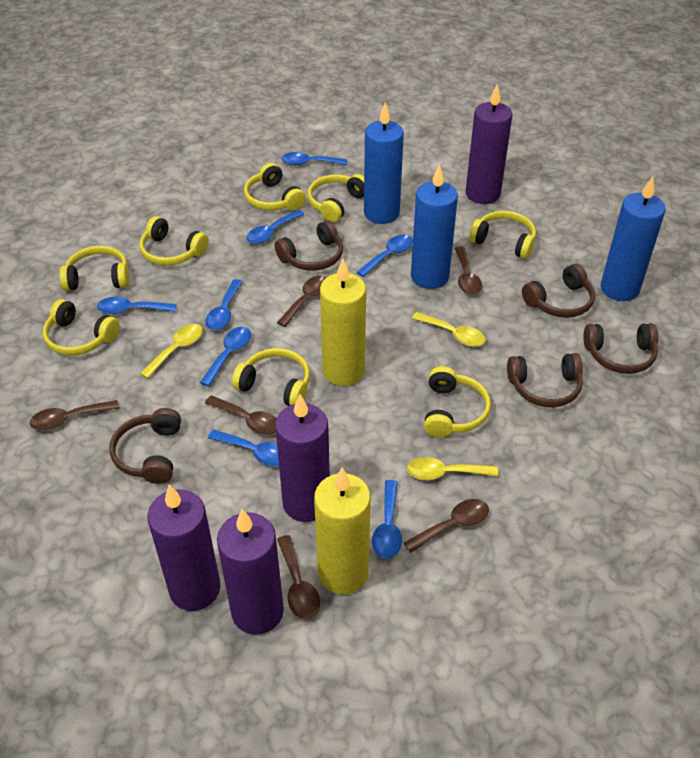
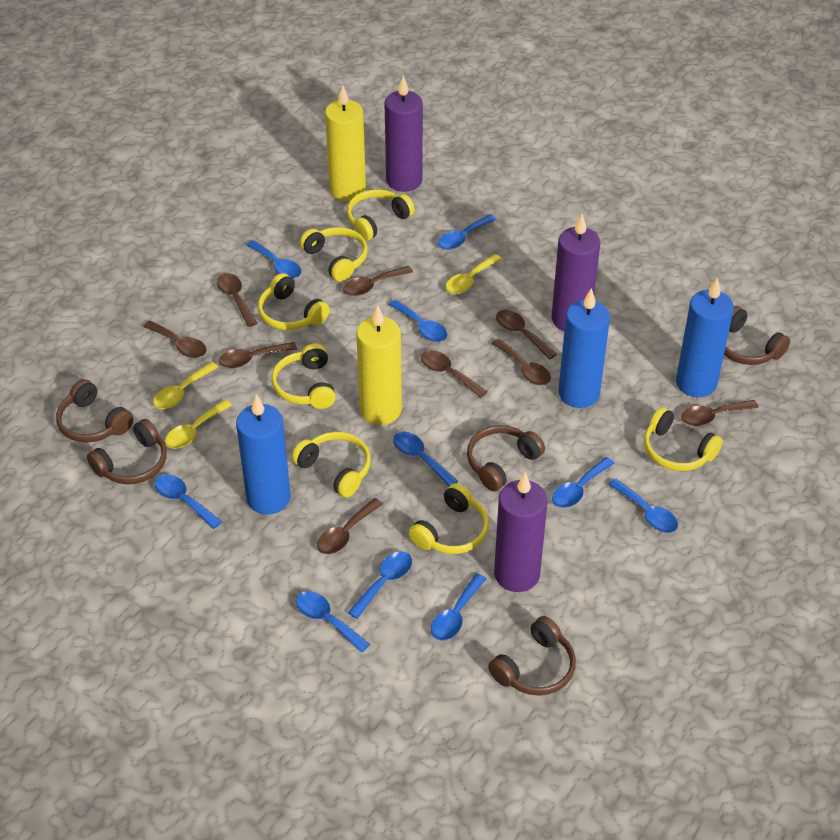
blue spoon: [97,297,177,314] [200,327,251,387] [205,279,243,330] [208,430,279,466] [246,210,304,244] [281,152,348,165] [357,235,413,277] [372,480,402,559] = 8 -> [155,474,222,529] [246,240,301,279] [296,591,370,653] [348,551,412,619] [389,299,448,342] [393,431,458,486] [431,573,487,641] [438,214,497,250] [552,457,614,508] [608,479,678,533] = 10
brown spoon: [30,400,119,430] [205,396,277,435] [277,276,326,327] [277,535,320,620] [404,499,489,553] [455,246,482,295] = 6 -> [143,321,207,358] [217,273,257,327] [218,342,297,368] [317,498,383,554] [343,266,413,296] [421,350,487,398] [491,338,551,385] [496,310,557,359] [681,400,759,426] = 9
purple candle: [147,485,220,611] [217,509,284,635] [275,394,330,522] [466,84,512,204] = 4 -> [384,75,423,192] [494,472,547,592] [552,214,600,331] = 3
yellow headphones: [43,299,120,355] [59,246,129,291] [140,216,209,266] [232,348,310,406] [244,163,306,211] [308,174,364,223] [424,366,491,438] [469,211,536,259] = 8 -> [258,273,330,330] [272,344,336,409] [292,432,371,498] [300,227,368,282] [347,189,415,241] [409,483,489,554] [644,407,723,471] = 7

